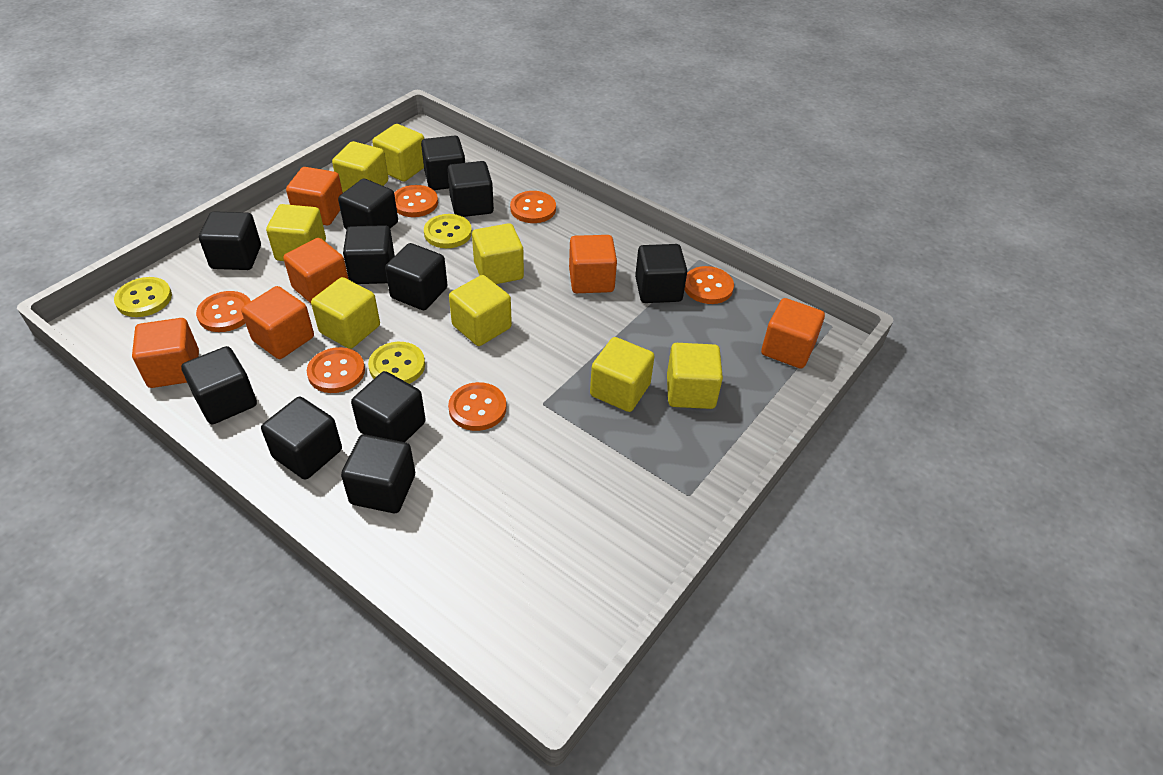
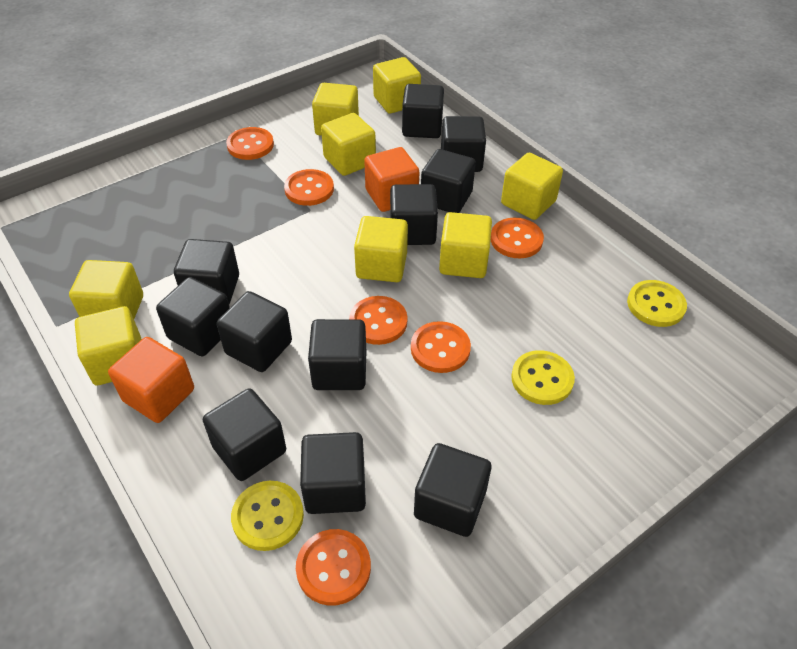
orange cube: [132,318,199,388] [241,286,314,359] [283,238,349,303] [286,167,343,225] [569,235,617,293] [761,298,825,369] = 6 -> [108,337,194,423] [364,147,419,212] = 2

